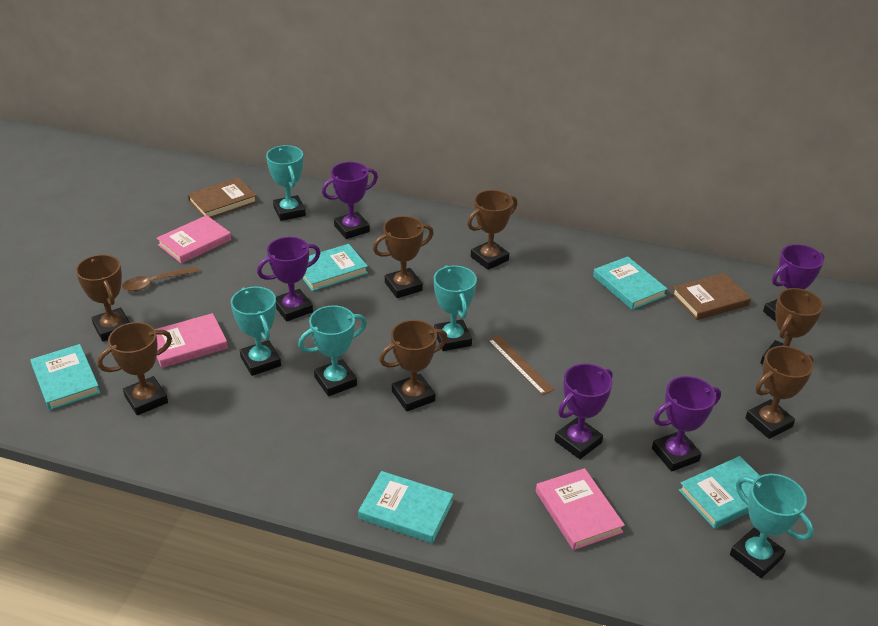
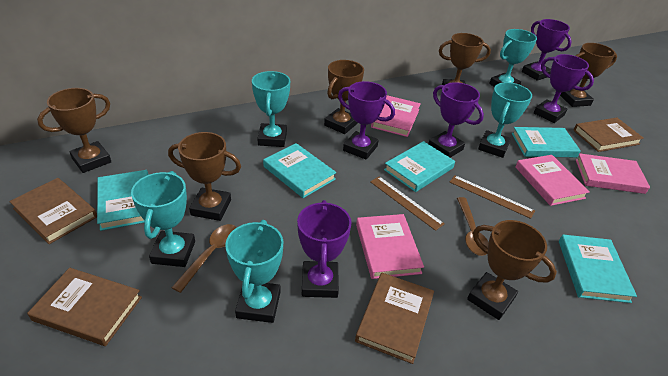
brown book: [188,178,257,218] [672,273,751,320] = 2 -> [9,178,97,244] [27,268,142,346] [355,273,434,364] [573,118,644,152] = 4
brown ruler: [488,335,554,395] = 1 -> [370,176,445,231] [450,175,535,219] = 2
brown spoon: [122,266,199,292] = 1 -> [171,224,237,293] [457,197,489,256] = 2
brown trophy: [76,255,130,342] [97,322,172,415] [373,216,434,298] [379,320,448,412] [467,190,517,270] [745,346,814,439] [760,288,823,364] = 7 -> [37,88,111,173] [168,132,241,221] [324,60,364,134] [439,33,491,85] [467,220,557,320] [560,43,617,107] = 6
pink book: [155,313,228,368] [157,215,232,264] [536,468,625,550] = 3 -> [356,214,424,279] [371,95,421,137] [515,155,590,206] [576,153,650,194] = 4

